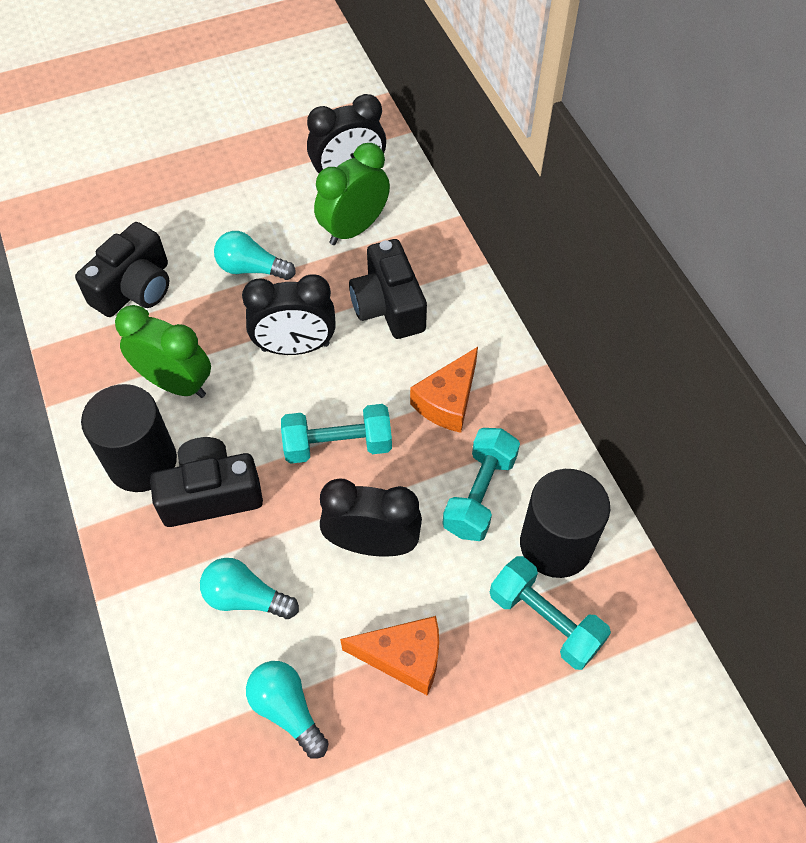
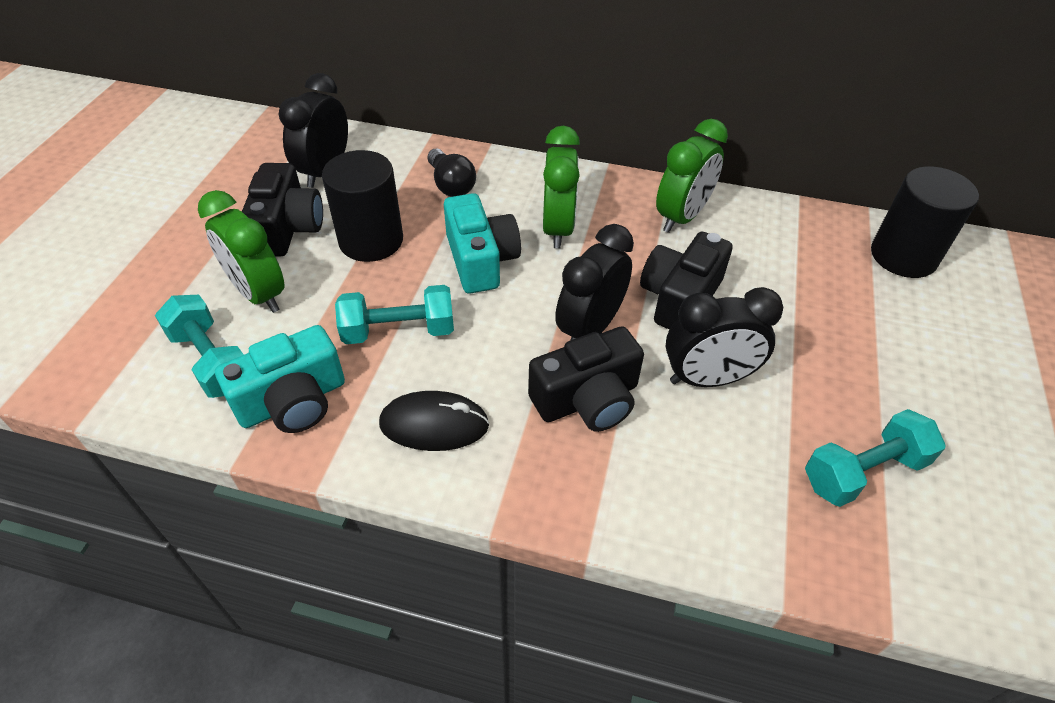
black light bulb: none = 0 -> [428,148,476,197] = 1
black mouse: none = 0 -> [379,391,489,451] = 1
green clock: [115,305,211,398] [314,143,390,245] = 2 -> [198,190,285,313] [543,125,580,248] [656,119,728,233] = 3
orange cheese: [340,616,439,696] [410,347,478,433] = 2 -> none = 0
turquoise camera: none = 0 -> [215,325,345,433] [444,193,521,293] = 2
turquoise light bulb: [200,558,299,619] [214,231,296,280] [246,661,329,759] = 3 -> none = 0

